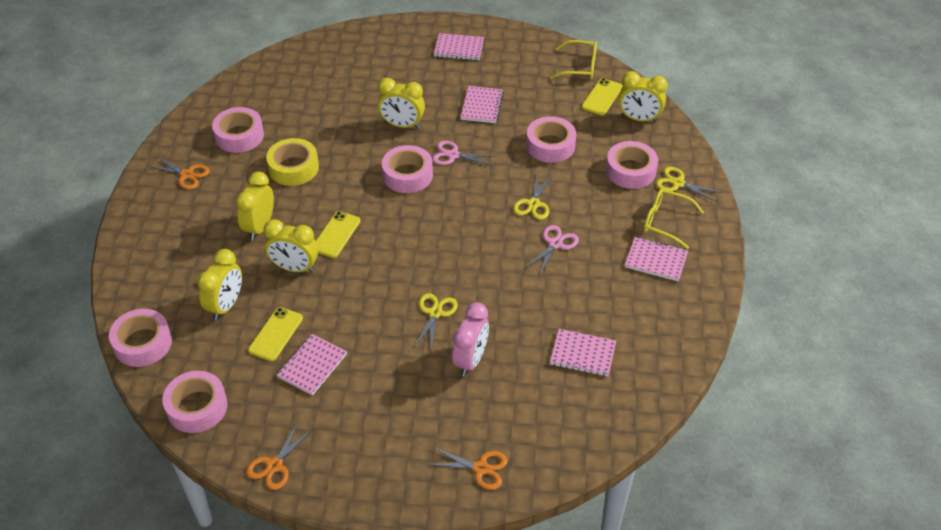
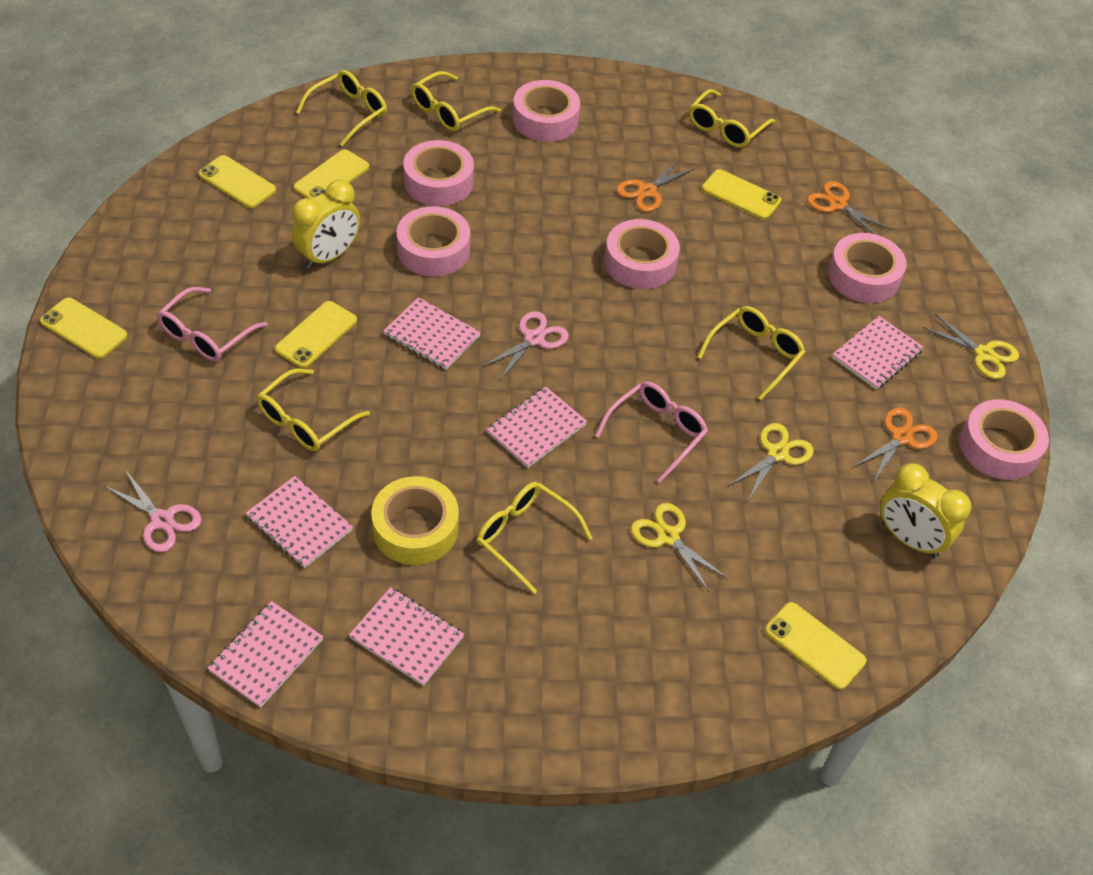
pink clock: [452,302,489,376] = 1 -> none = 0
pink glasses: none = 0 -> [157,287,268,362] [595,381,708,483] = 2
pink notebook: [277,334,347,396] [434,33,484,60] [461,86,504,123] [550,329,616,377] [625,237,688,281] = 5 -> [207,601,323,708] [246,476,353,568] [349,587,464,686] [383,297,481,370] [487,386,587,468] [832,316,924,390] = 6
yellow clock: [197,249,242,320] [236,171,274,240] [263,219,318,273] [378,78,425,129] [619,71,668,122] = 5 -> [292,180,360,269] [880,463,972,557] = 2
yellow glasses: [550,40,597,79] [643,189,704,249] = 2 -> [257,368,370,451] [296,70,387,147] [411,71,501,131] [477,482,593,594] [689,89,775,148] [697,306,805,400] = 6
yellow phone: [248,307,303,361] [316,211,361,258] [582,78,623,115] = 3 -> [40,298,128,359] [198,155,276,208] [275,301,357,368] [294,149,369,199] [702,169,781,220] [765,602,866,690] = 6

